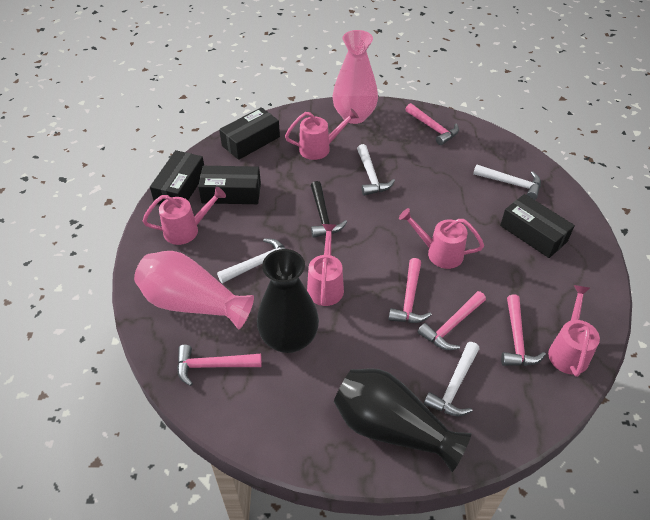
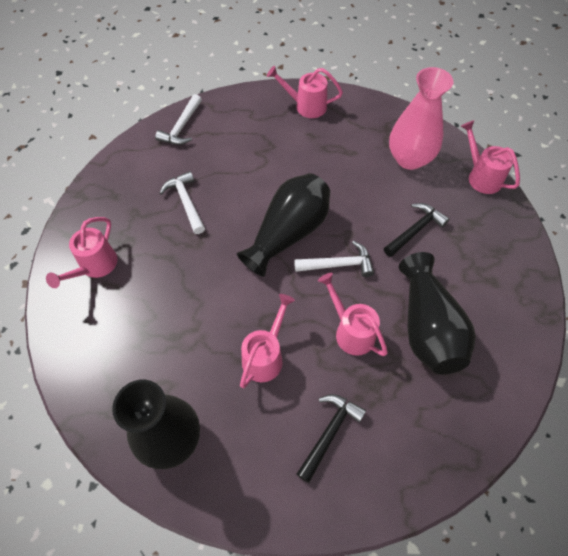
black box: [150,150,204,205] [198,166,261,204] [219,107,280,160] [500,194,575,258] = 4 -> none = 0
black hammer: [311,181,347,238] = 1 -> [297,394,366,483] [384,203,449,257] = 2
black vase: [257,249,319,353] [334,368,472,472] = 2 -> [112,380,200,469] [237,173,330,277] [399,252,476,374] = 3
pink hammer: [177,345,262,386] [388,258,432,323] [405,103,459,145] [418,291,486,350] [501,294,546,366] = 5 -> none = 0
pink vase: [134,251,254,329] [332,30,378,124] = 2 -> [389,67,454,170] = 1
white hammer: [217,238,286,283] [357,144,395,196] [424,342,480,416] [473,164,541,200] = 4 -> [155,94,202,145] [160,171,205,234] [294,241,374,277] = 3

